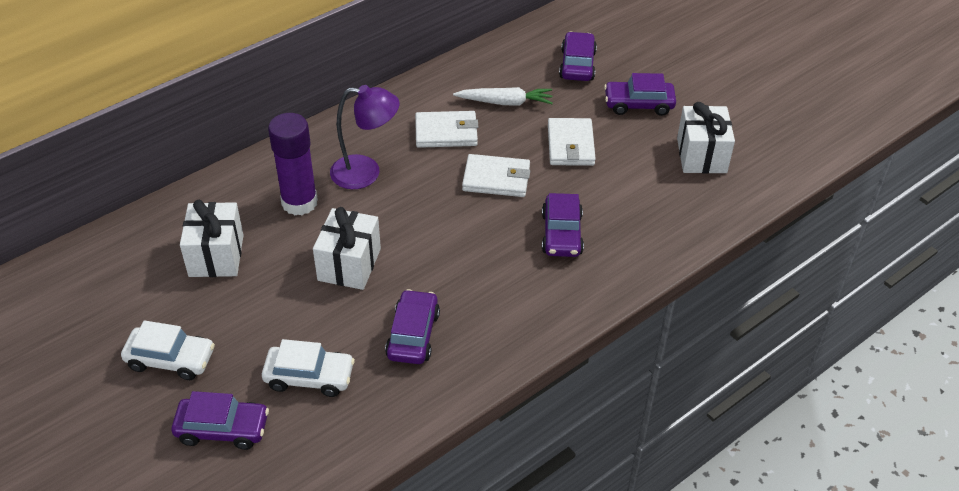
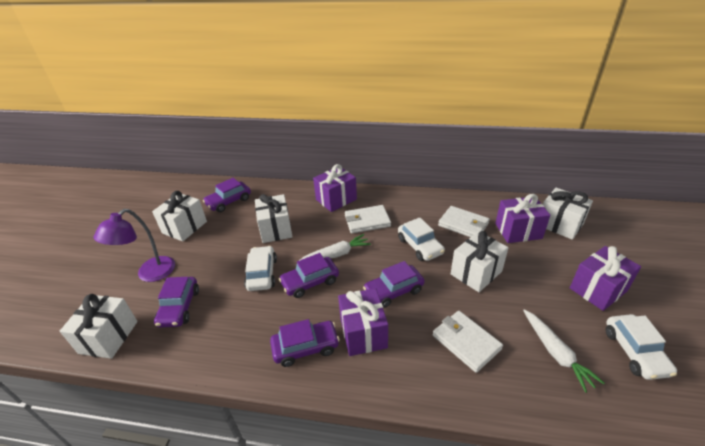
purple gift: none = 0 -> [313,164,357,212] [338,288,388,356] [495,194,550,243] [570,246,641,311] = 4
purple glue stick: [268,113,318,215] = 1 -> none = 0
white car: [121,320,215,380] [262,339,355,397] = 2 -> [244,246,277,291] [398,218,445,261] [605,314,677,380] = 3
white carrot: [453,87,553,106] = 1 -> [299,234,371,261] [523,309,604,393] = 2
white gift: [180,200,243,277] [313,207,381,290] [677,102,735,174] = 3 -> [60,294,138,359] [152,191,207,242] [255,194,293,243] [451,231,508,292] [543,188,593,240] = 5

